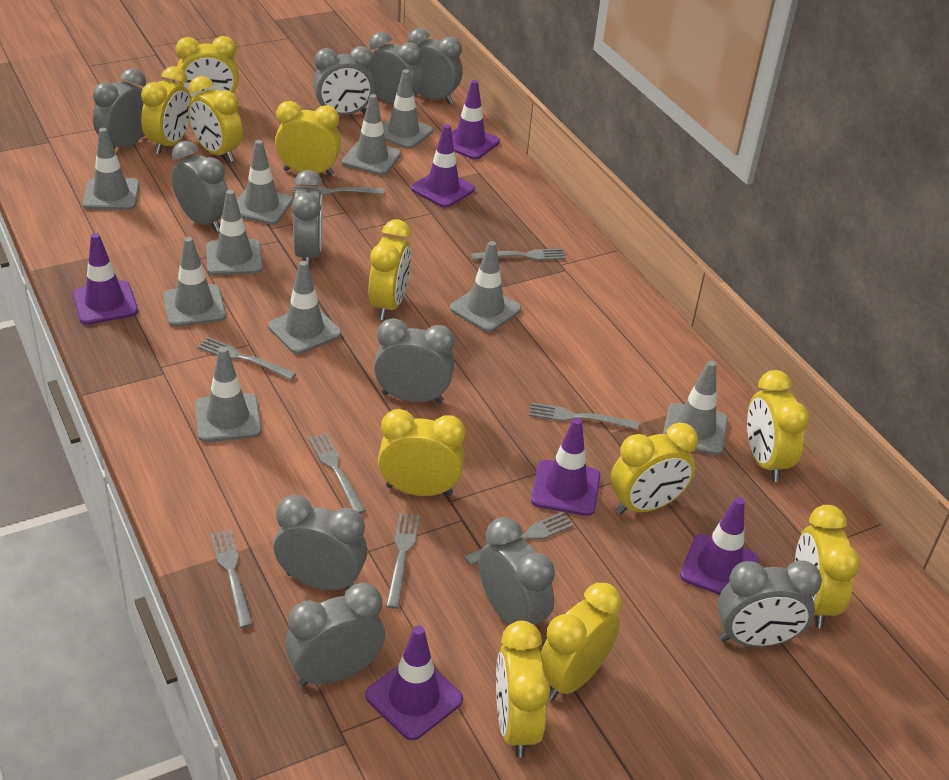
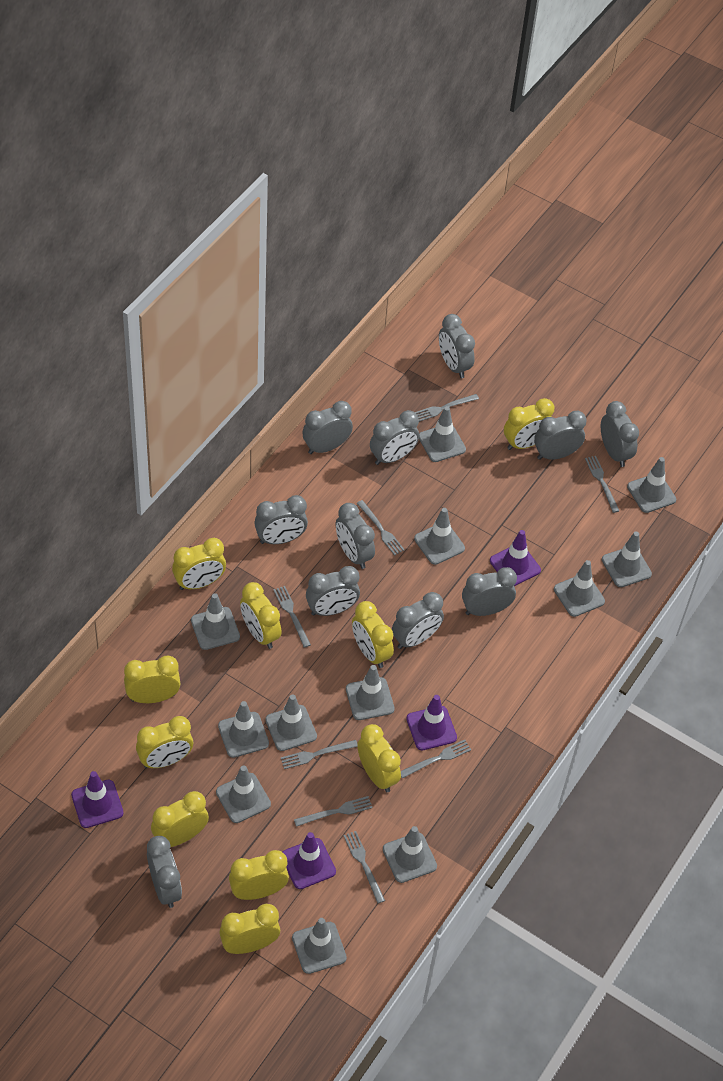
grey traffic cone: [83,128,140,210] [163,237,226,327] [195,347,262,442] [206,190,263,275] [237,140,293,225] [268,261,341,354] [342,94,401,175] [383,69,433,149] [450,241,521,332] [663,360,728,455] = 10 -> [191,593,240,650] [216,765,271,823] [218,701,269,758] [265,694,317,751] [292,918,347,974] [346,665,395,720] [383,826,437,883] [414,508,465,565] [419,406,466,462] [554,560,605,617] [602,532,652,587] [627,457,676,513] = 12
purple traffic cone: [72,233,138,325] [365,625,463,740] [411,124,475,208] [452,80,500,160] [531,418,600,516] [680,497,759,595] = 6 -> [71,771,124,828] [283,832,336,889] [406,695,457,750] [490,530,541,586] = 4
yellow clock: [141,66,191,154] [175,36,239,99] [188,76,243,162] [275,101,341,176] [369,219,411,320] [378,409,465,496] [496,621,550,758] [541,583,622,700] [611,423,698,515] [747,370,809,482] [795,505,860,628] = 11 -> [124,656,181,703] [136,716,193,768] [151,791,209,847] [172,538,226,590] [219,904,280,954] [229,850,289,900] [240,582,282,649] [352,601,394,668] [357,724,401,792] [504,398,554,450] = 10

